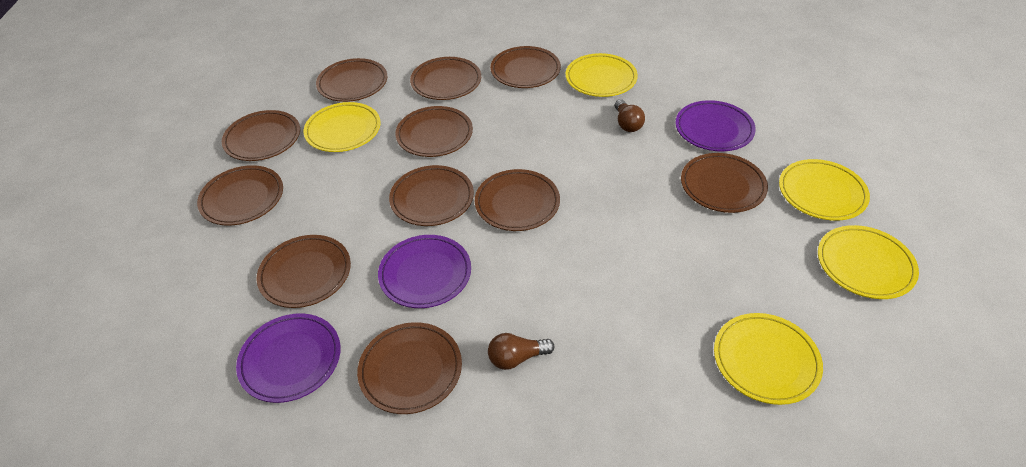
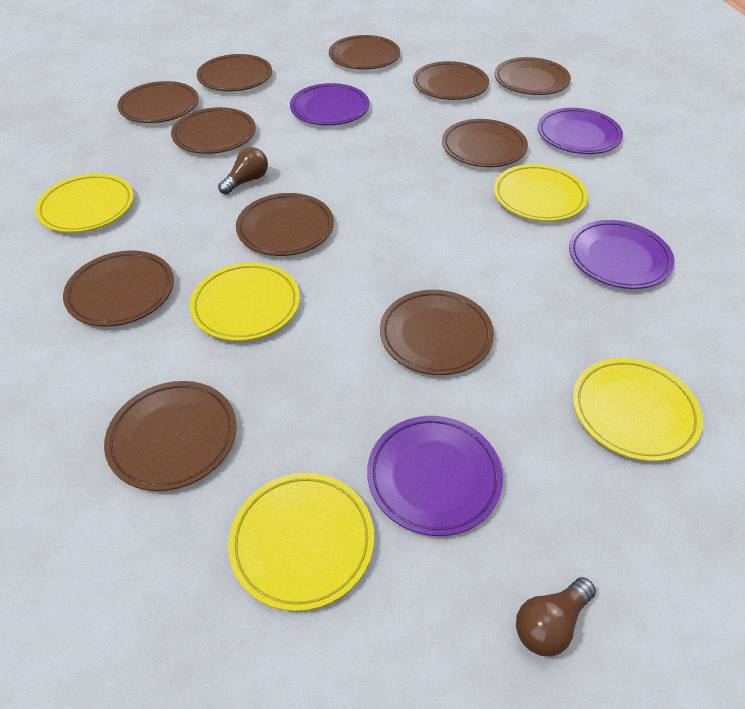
purple plate: [236,313,341,403] [378,235,471,308] [675,100,756,151] = 3 -> [290,83,369,126] [367,416,503,536] [538,108,623,154] [569,220,675,289] = 4

